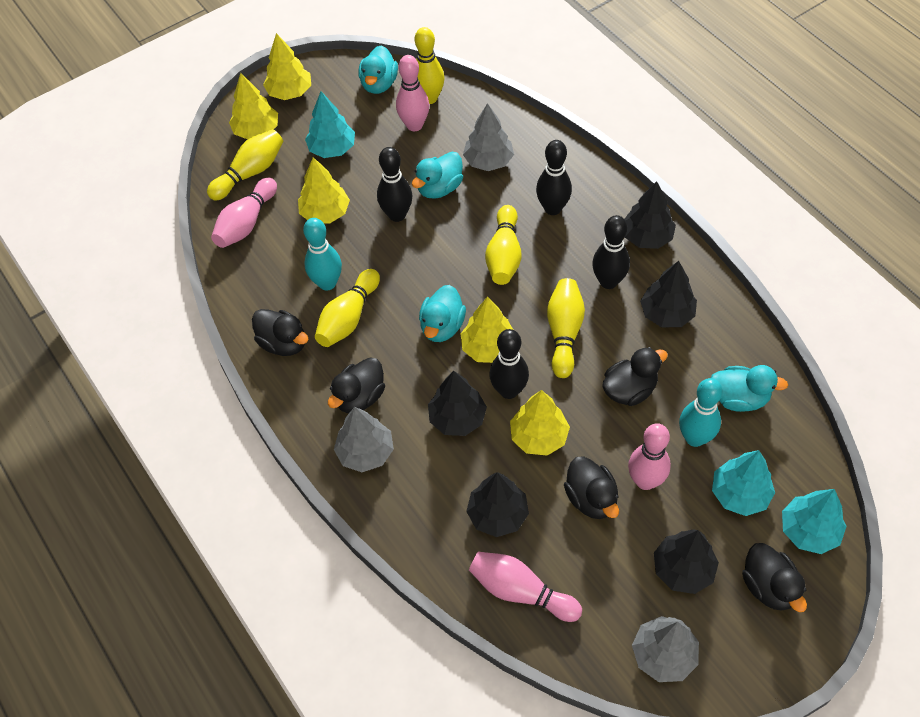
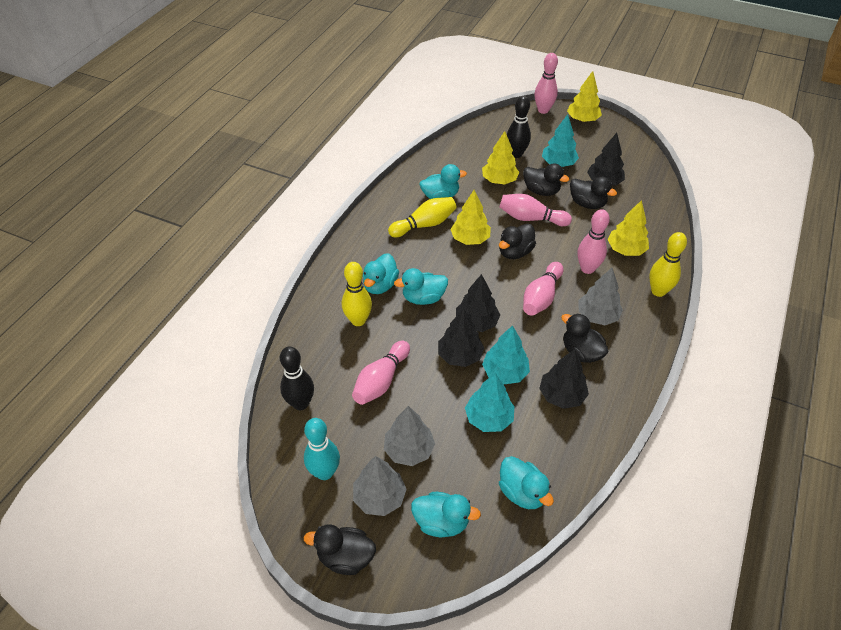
black bowling pin: [377,147,412,222] [489,329,529,399] [536,140,572,215] [592,215,630,289] = 4 -> [280,346,314,410] [507,96,531,158] = 2
black tree: [428,371,487,436] [466,472,529,537] [625,181,676,249] [640,261,697,327] [654,529,719,594] = 5 -> [438,308,484,367] [456,274,500,332] [539,349,589,409] [587,133,625,185] = 4
pink bowling pin: [211,178,277,248] [396,55,429,131] [469,552,582,622] [628,423,671,490] = 4 -> [352,341,410,405] [499,194,572,226] [523,262,564,316] [535,53,558,114] [578,209,610,274] = 5
turquoise bowling pin: [303,218,342,291] [679,378,723,447] = 2 -> [304,418,340,480] = 1
turquoise duck: [358,45,398,94] [412,152,463,199] [419,285,466,342] [711,365,788,412] = 4 -> [363,253,399,294] [394,268,448,305] [411,492,481,537] [419,164,467,199] [499,456,554,509] = 5
yellow bowling pin: [207,129,283,201] [315,269,380,347] [415,27,445,104] [485,205,521,285] [547,278,585,378] = 5 -> [342,262,372,326] [388,197,457,237] [649,232,687,297] = 3
yellow tree: [229,73,278,140] [263,33,311,100] [298,157,350,223] [461,297,513,363] [510,390,570,456] = 5 -> [450,190,491,245] [482,131,520,184] [567,71,602,122] [607,200,649,256] = 4

